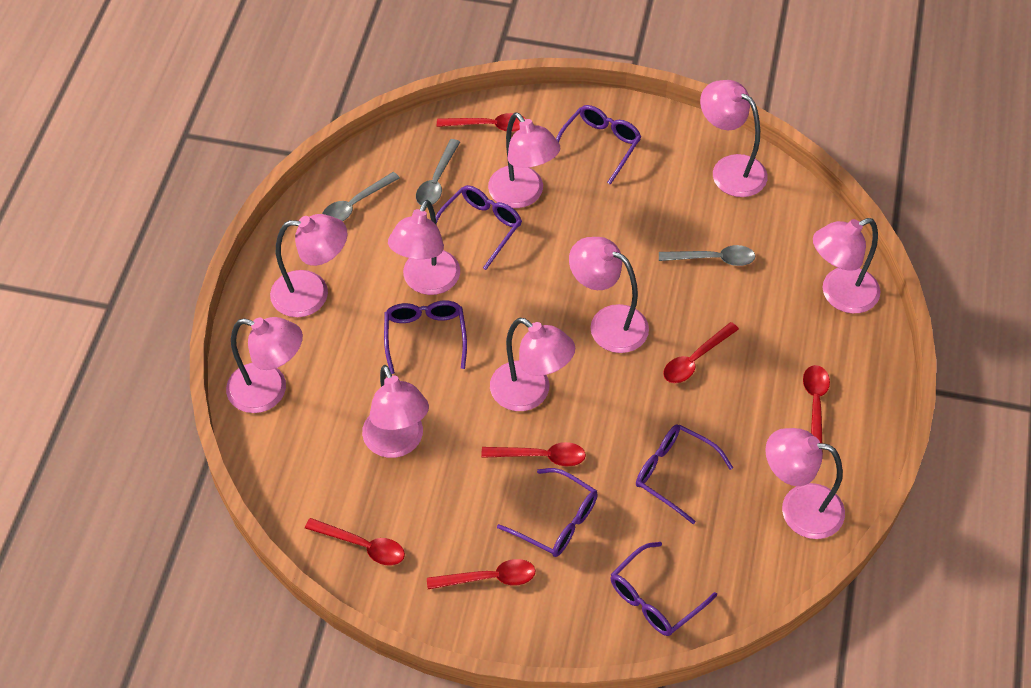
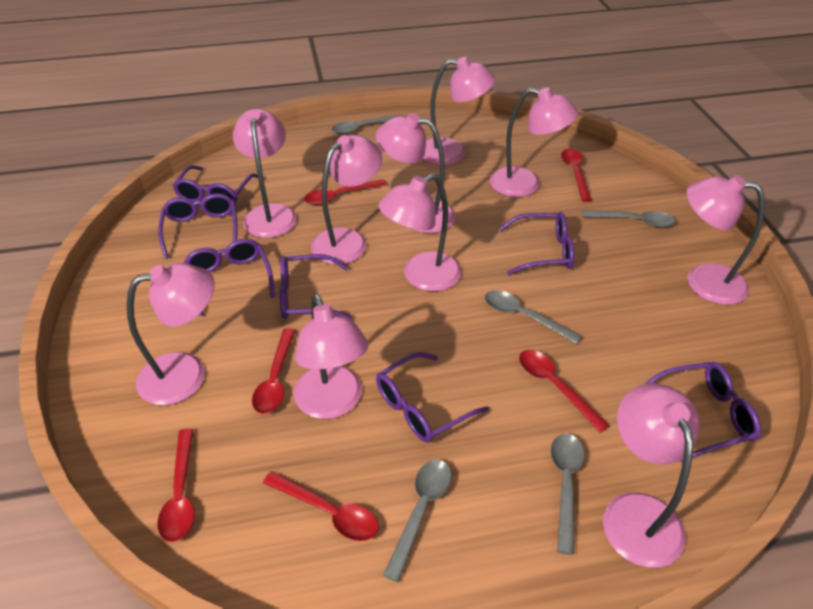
grey spoon: [322,172,400,221] [416,139,460,205] [659,245,755,266] = 3 -> [332,115,403,134] [383,460,451,582] [485,290,582,344] [551,434,585,555] [582,210,675,227] = 5
purple glasses: [384,300,467,374] [436,185,522,270] [497,468,598,557] [554,105,641,185] [611,542,717,636] [636,424,733,524] = 6 -> [158,193,238,258] [173,165,258,204] [184,239,275,317] [280,254,352,319] [376,352,489,443] [499,212,574,275] [645,362,761,462] = 7

